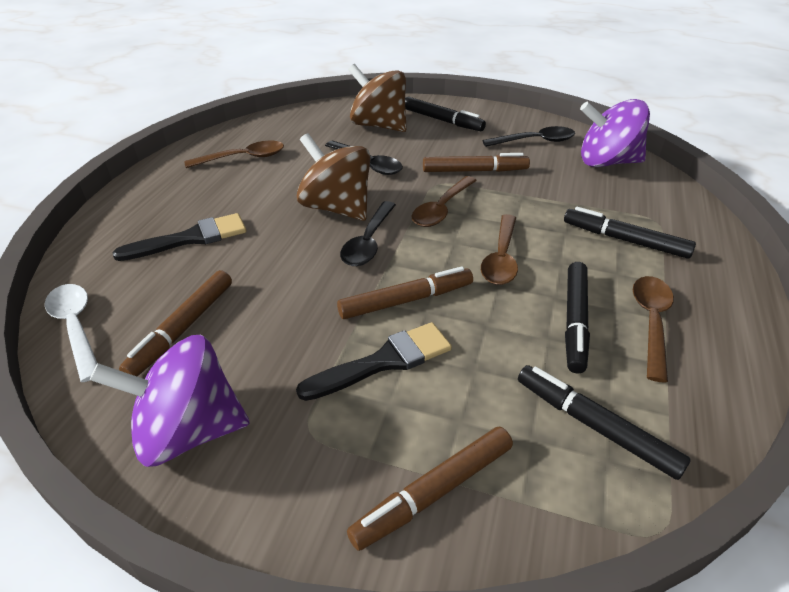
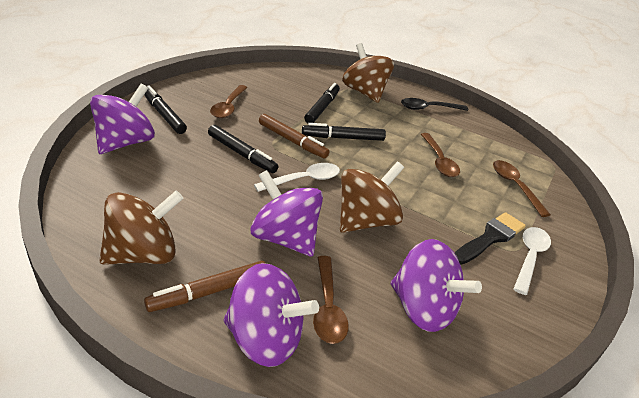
black brush: [112,213,246,261] [296,322,452,401] = 2 -> [455,212,526,265] = 1
black spoon: [325,141,403,175] [340,201,396,266] [483,126,575,147] = 3 -> [401,98,468,111] = 1
brown marker: [119,270,232,377] [337,266,473,319] [347,427,513,551] [423,153,530,172] = 4 -> [144,261,266,312] [259,114,330,158] = 2
brown spinning top: [297,133,370,221] [348,64,407,132] = 2 -> [99,191,184,265] [340,162,404,233] [342,43,394,103] = 3
purple spinning top: [90,335,250,467] [580,99,650,167] = 2 -> [90,84,155,154] [223,263,319,367] [250,170,323,257] [391,239,482,332] = 4
white spoon: [45,284,97,382] = 1 -> [254,163,340,192] [513,227,551,295] = 2

